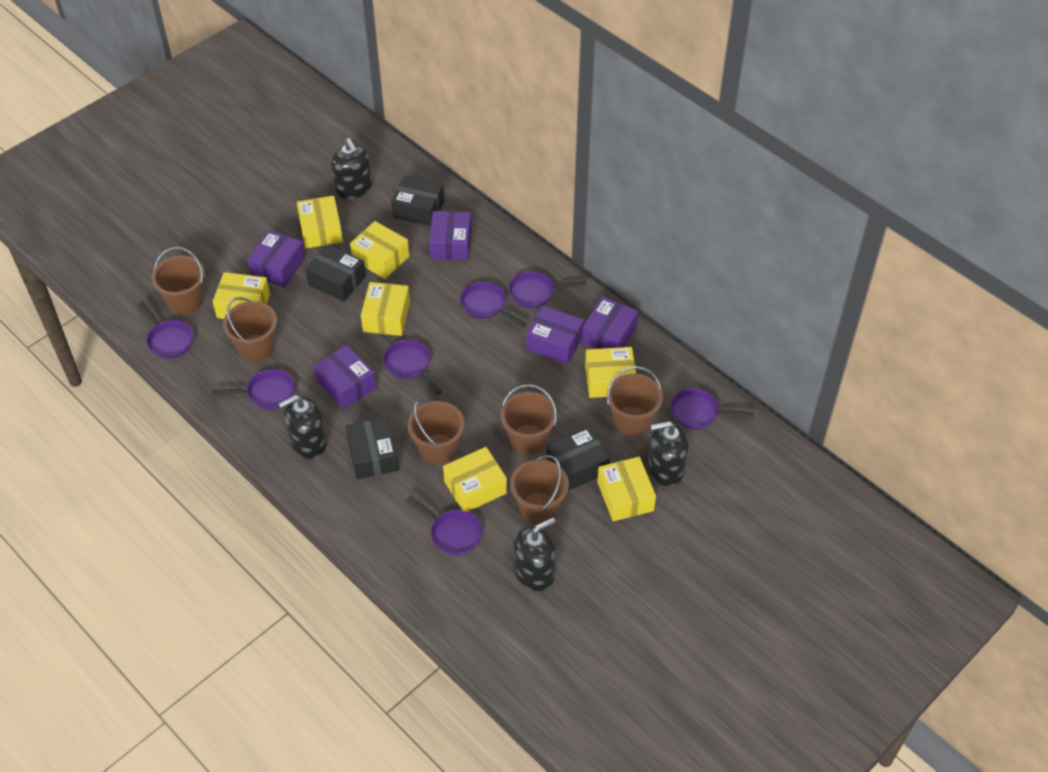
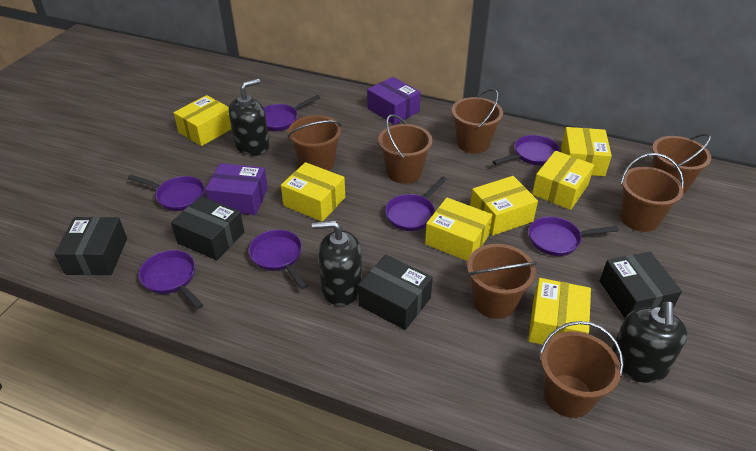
black soap dispenser: [279,395,327,459] [331,138,372,199] [513,518,556,591] [648,421,689,486] = 4 -> [228,79,270,156] [312,220,362,306] [612,301,687,383] = 3
brown bucket: [151,247,205,315] [223,297,277,362] [408,399,465,465] [500,384,557,455] [510,455,569,525] [607,366,663,436] = 6 -> [288,115,342,171] [378,114,433,184] [451,88,503,154] [467,244,537,319] [540,321,624,418] [620,153,684,232] [652,133,712,195] = 7
purple box: [247,230,305,287] [314,345,376,409] [429,211,472,260] [526,306,584,364] [582,297,638,349] = 5 -> [205,163,268,215] [367,77,421,125] = 2

